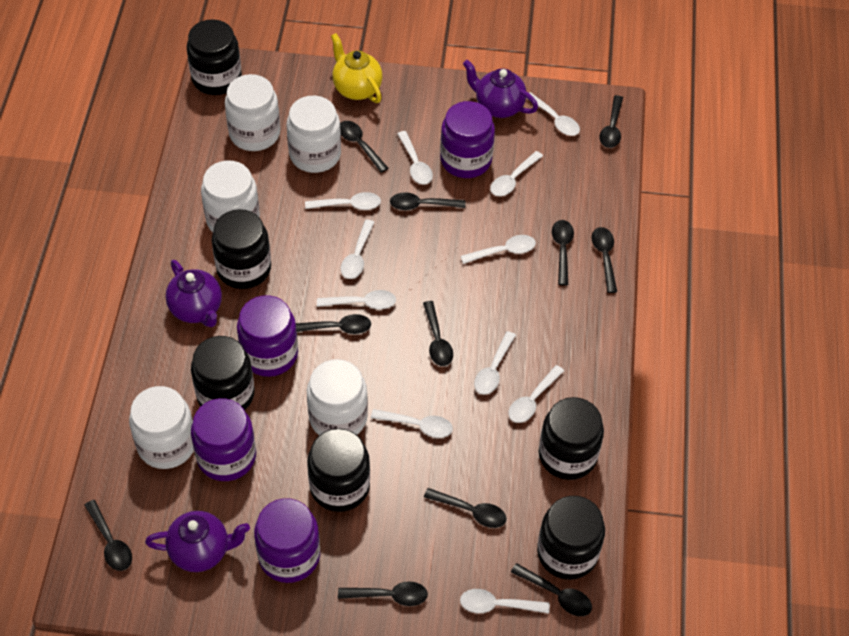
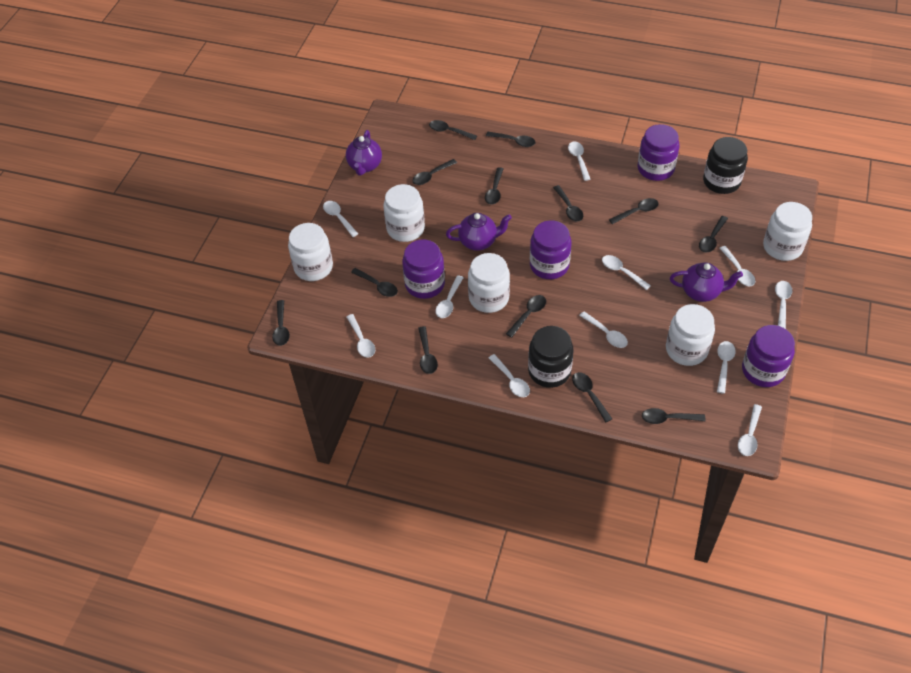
black jar: [187,19,242,95] [191,336,255,410] [212,209,271,289] [307,428,370,512] [537,496,605,580] [539,397,604,480] = 6 -> [528,326,573,388] [703,137,748,194] = 2
black spoon: [84,500,132,571] [296,314,371,334] [338,582,428,606] [340,121,388,173] [390,192,466,210] [423,301,453,366] [424,488,507,528] [511,563,592,616] [552,220,574,286] [592,227,617,293] [599,95,623,148] = 11 -> [272,300,290,346] [351,268,398,297] [412,159,457,185] [418,326,438,374] [429,120,477,140] [485,167,503,204] [486,132,536,147] [506,295,546,338] [553,185,583,222] [572,372,612,423] [609,198,658,224] [642,408,706,424] [699,216,728,252] = 13
yellow teapot: [331,33,382,103] = 1 -> none = 0

